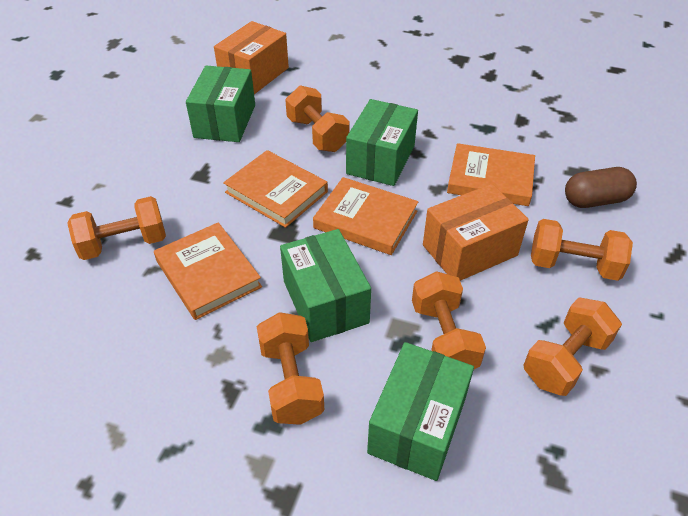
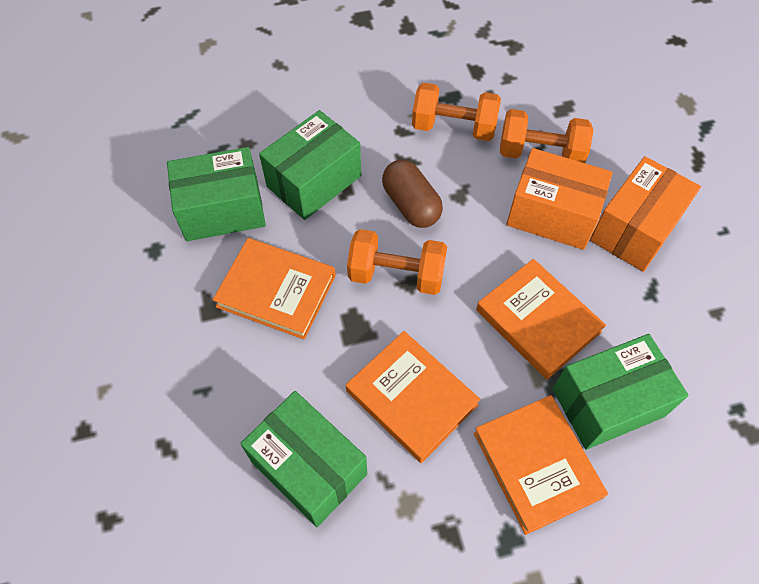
orange dumbbell: [67,196,166,260] [257,312,324,425] [285,85,349,152] [412,271,486,369] [523,298,622,396] [531,219,633,281] = 6 -> [347,229,447,295] [412,83,501,141] [500,109,594,163] = 3

